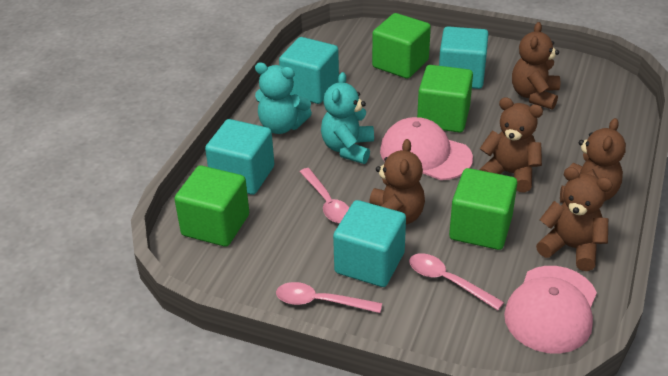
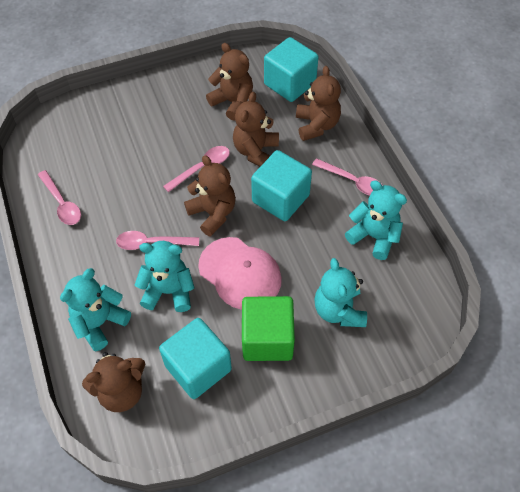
green cube: [174,166,249,247] [372,13,431,79] [417,65,473,133] [449,168,517,250] = 4 -> [242,296,295,361] = 1
pink cap: [380,117,473,180] [504,266,597,354] = 2 -> [198,237,282,310] = 1
pink spoon: [276,282,382,313] [300,168,349,223] [409,253,504,310] = 3 -> [38,170,81,225] [116,231,199,250] [163,146,230,192] [312,158,383,196] = 4
turquoise cube: [205,119,274,195] [279,37,339,104] [333,200,406,287] [439,26,488,89] = 4 -> [159,318,232,399] [251,150,312,221] [264,37,318,102] = 3
turquoise teddy bear: [255,62,312,134] [321,72,374,164] = 2 -> [60,268,131,351] [135,241,195,312] [314,258,367,327] [345,180,407,260] = 4

